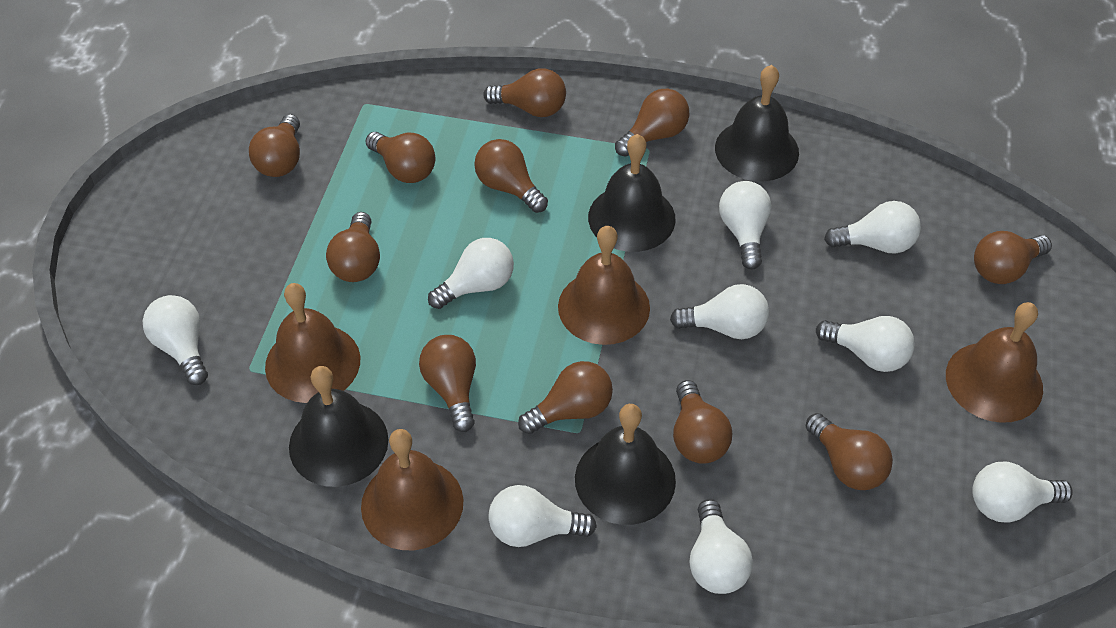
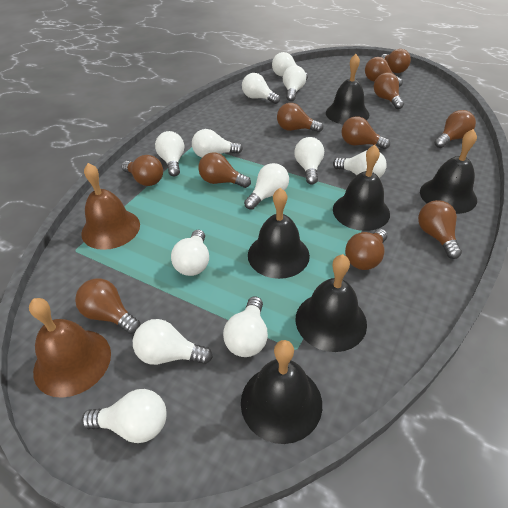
black bell: [289,366,389,487] [575,404,676,525] [588,134,676,252] [715,65,799,181] = 4 -> [241,340,322,444] [248,188,310,279] [295,254,367,352] [326,54,369,124] [333,145,390,231] [420,129,477,214] = 6
brown bell: [265,283,360,403] [361,429,463,550] [558,226,650,345] [946,302,1043,423] = 4 -> [29,298,111,398] [81,163,140,250] = 2
white light bulb: [143,295,208,385] [428,238,514,309] [488,485,597,547] [670,284,769,339] [690,499,753,594] [719,181,771,270] [816,316,915,372] [824,201,921,254] [972,462,1073,523] = 9 -> [82,389,167,443] [133,319,213,365] [155,131,184,176] [171,230,209,276] [192,129,243,158] [223,297,268,357] [242,73,280,104] [244,163,289,210] [272,52,308,80] [283,65,306,101] [294,137,324,184] [333,150,387,178] = 12

